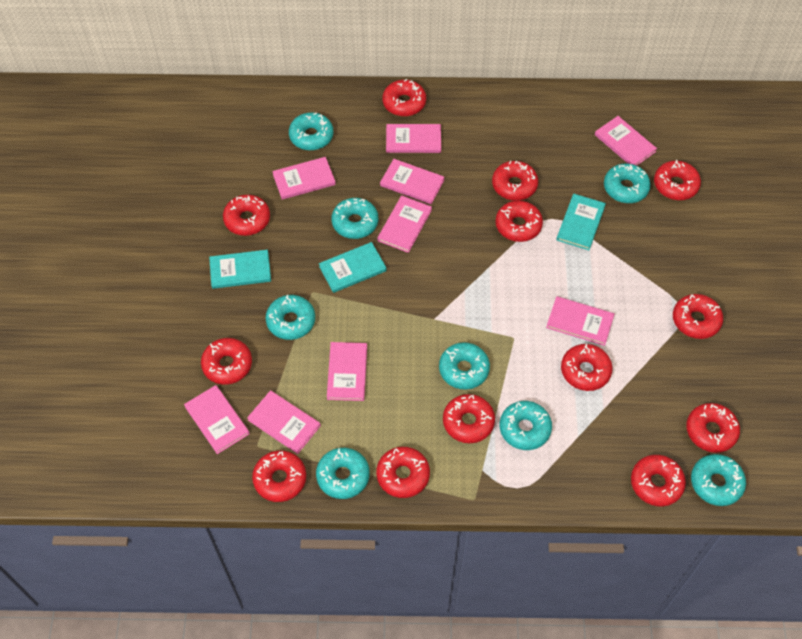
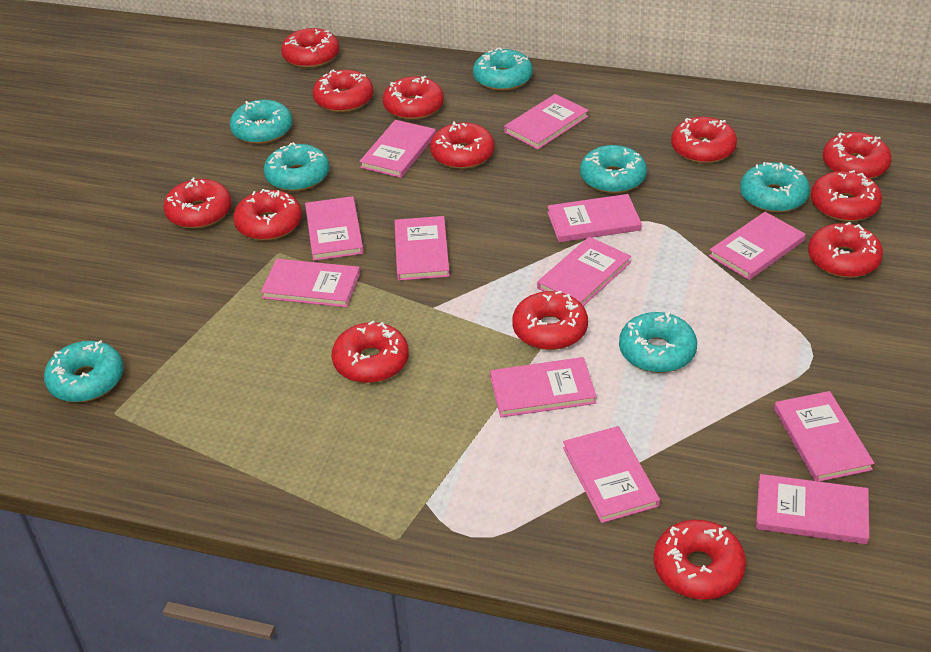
pink book: [184,385,250,454] [247,390,321,454] [272,157,336,200] [327,342,367,401] [377,196,432,253] [380,159,444,204] [386,124,441,153] [546,296,615,346] [595,116,657,166] = 9 -> [261,259,360,307] [305,196,364,261] [359,120,436,178] [394,216,450,281] [490,357,597,417] [504,94,589,150] [537,237,631,306] [548,194,642,242] [563,426,660,523] [709,212,805,280] [756,474,869,544] [774,391,875,482] = 12
turquoise book: [209,250,271,289] [319,242,387,293] [556,194,606,250] = 3 -> none = 0
turquoise donut: [266,295,315,340] [289,112,334,151] [316,448,370,499] [332,198,378,239] [439,342,490,390] [500,401,552,450] [604,164,651,203] [691,454,746,506] = 8 -> [44,340,124,402] [230,100,292,144] [264,142,329,192] [473,47,533,91] [580,145,647,194] [619,312,697,373] [740,162,810,213] = 7

